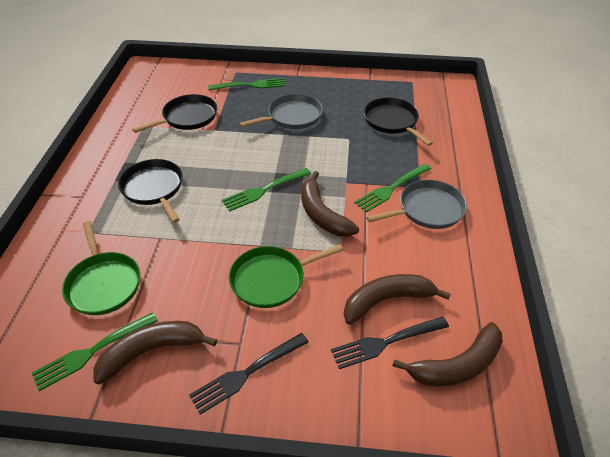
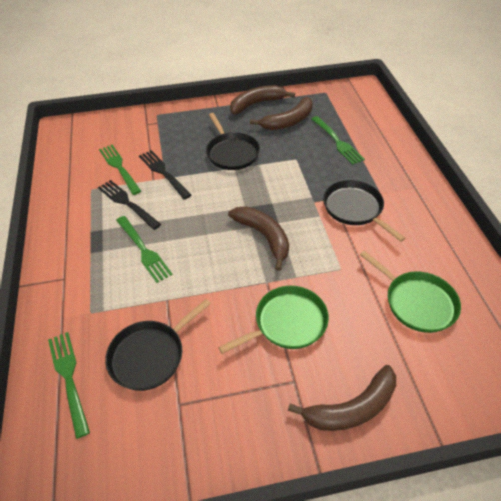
grey pan: [239,94,323,129] [367,180,467,229] = 2 -> none = 0

